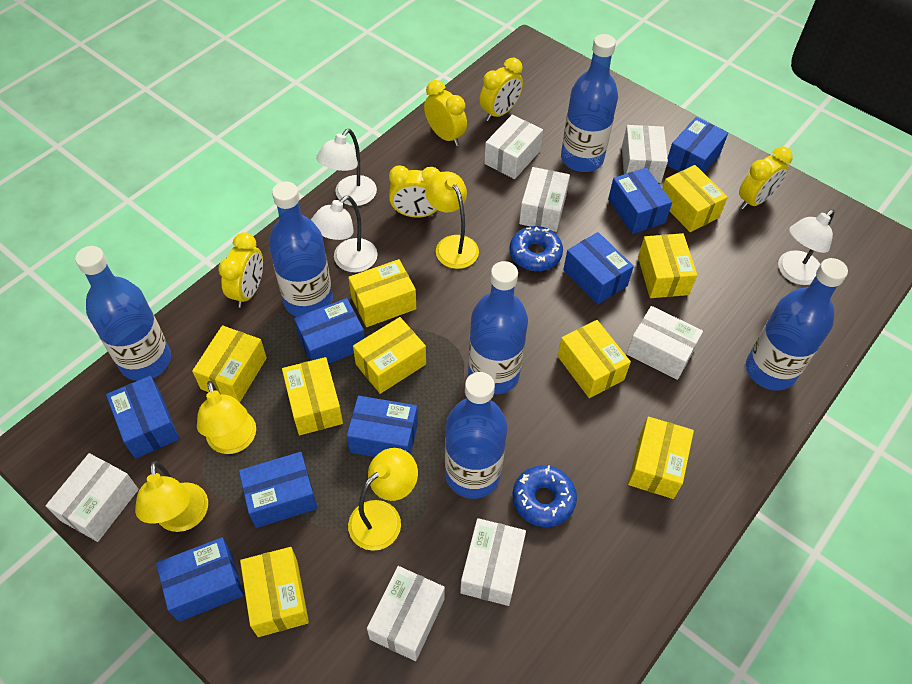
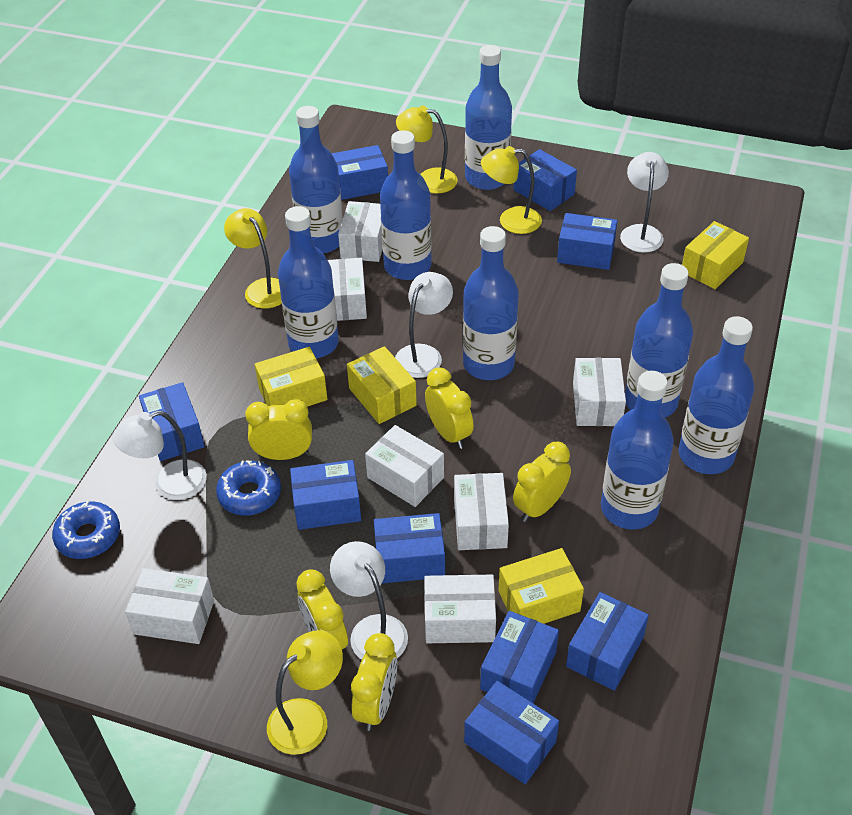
blue bottle: [75,246,171,381] [269,182,333,317] [445,372,507,499] [468,261,528,395] [561,34,618,172] [746,258,848,391] = 6 -> [278,206,339,358] [289,106,343,253] [380,130,432,280] [463,226,519,380] [465,45,512,190] [601,371,674,530] [625,263,693,417] [679,316,754,474] = 8
blue box: [106,376,179,459] [156,537,244,622] [239,452,317,528] [294,298,365,364] [347,396,418,457] [563,232,634,305] [608,168,672,234] [667,117,728,173] = 8 -> [139,382,205,461] [290,460,361,530] [331,145,388,200] [374,513,445,583] [464,681,559,784] [480,611,559,703] [513,149,577,211] [557,213,618,270] [566,592,649,691] = 9
white lamp: [311,196,377,272] [316,129,377,206] [778,209,835,285] = 3 -> [112,410,207,500] [330,541,408,660] [395,272,453,378] [620,152,669,253] = 4
yellow box: [192,325,267,402] [240,547,309,637] [282,357,343,435] [348,259,416,327] [353,317,426,394] [558,320,631,398] [628,417,694,499] [638,233,697,298] [662,165,728,232] = 9 -> [255,347,328,407] [347,346,417,424] [498,548,584,624] [682,221,749,289] = 4

